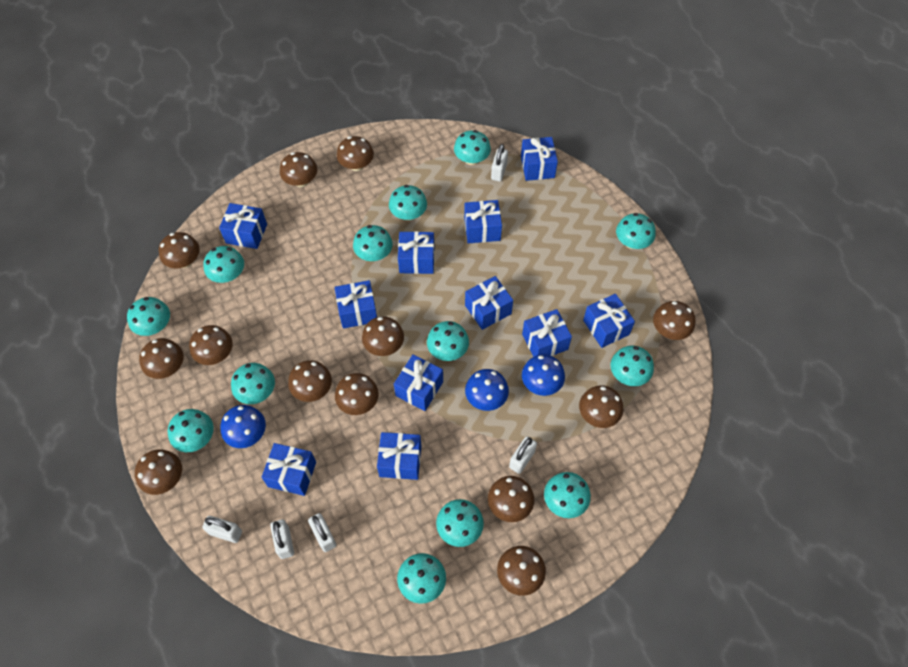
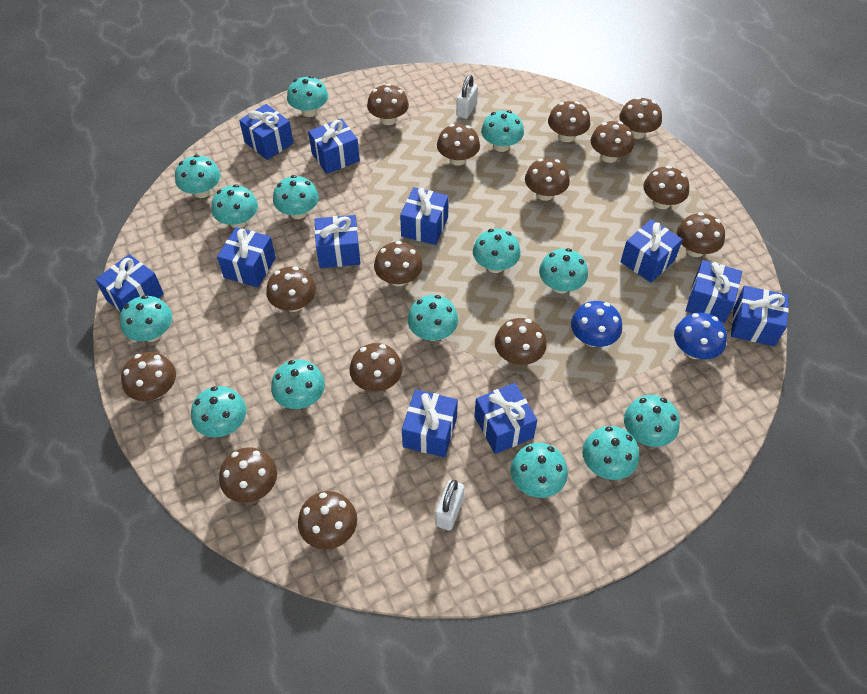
blue mushroom: [220,405,266,448] [465,369,509,411] [522,354,565,396] = 3 -> [571,301,622,347] [674,313,727,359] = 2
brown mushroom: [135,450,182,495] [139,338,184,379] [159,232,200,269] [189,325,233,365] [280,152,317,187] [288,360,332,402] [335,373,379,415] [337,136,374,171] [362,316,404,356] [488,476,534,522] [497,546,546,596] [579,385,624,428] [653,301,695,340] = 13 -> [121,352,176,401] [219,447,277,503] [266,267,316,312] [298,491,357,549] [350,343,402,392] [367,83,409,125] [374,241,423,286] [437,124,480,166] [495,318,547,365] [525,158,570,201] [548,101,590,142] [591,121,634,163] [619,97,662,139] [643,166,689,209] [677,212,725,257] = 15
turquoise mushroom: [127,297,170,336] [168,409,214,452] [203,246,244,283] [231,363,275,404] [353,225,393,261] [389,185,427,221] [397,553,446,604] [427,321,469,361] [436,499,484,547] [454,130,491,165] [544,472,591,518] [611,345,654,386] [616,213,656,249] = 13 -> [120,295,172,342] [175,155,220,198] [191,386,247,437] [212,184,258,228] [271,359,325,409] [273,175,319,219] [287,76,328,117] [408,295,458,341] [473,229,521,273] [481,110,524,152] [510,443,568,498] [539,248,588,294] [582,426,639,480] [624,395,680,447] = 14
white padlock: [202,516,242,543] [270,519,294,559] [308,513,337,552] [491,144,508,182] [509,436,537,474] = 5 -> [435,480,464,531] [456,75,478,119] = 2

